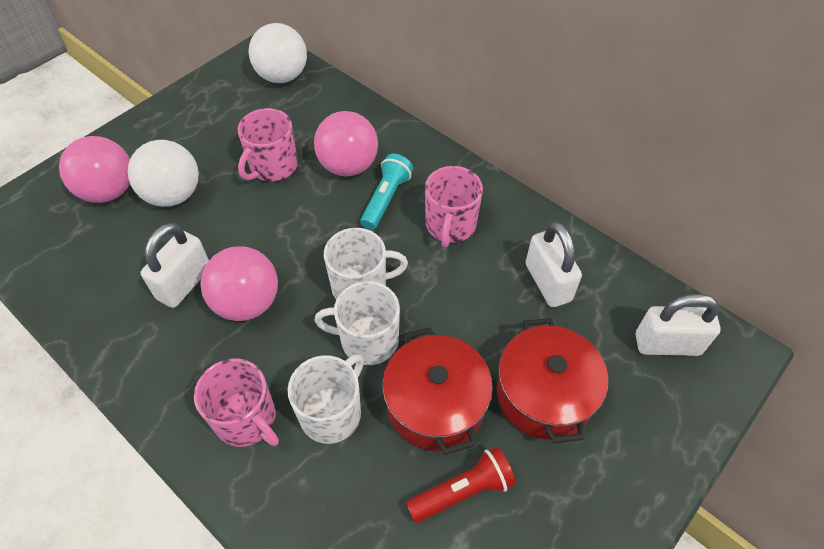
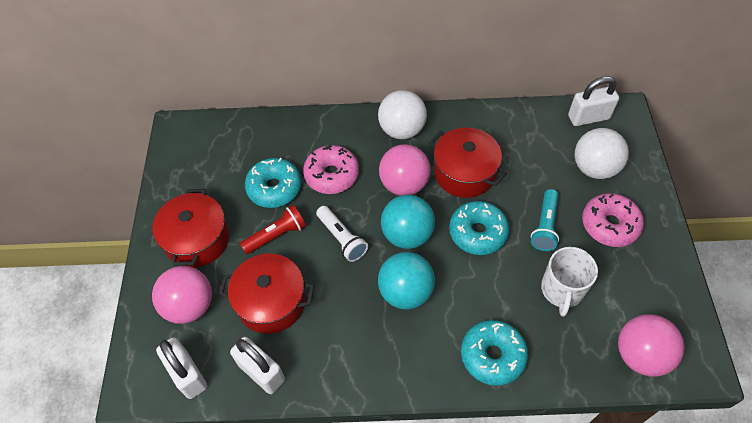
pink donut: none = 0 -> [303,145,359,194] [582,193,644,247] = 2
pink mug: [194,358,279,447] [238,108,298,181] [425,166,483,247] = 3 -> none = 0
red pot: [382,327,493,455] [496,318,608,443] = 2 -> [152,189,229,268] [219,254,314,334] [429,128,507,198] = 3
turquoise ball: none = 0 -> [378,252,435,310] [381,195,435,249] = 2
turquoise donut: none = 0 -> [245,158,301,208] [449,201,509,255] [461,320,528,386] = 3
white flashlight: none = 0 -> [316,206,368,262] = 1
white mug: [288,354,364,444] [314,281,400,365] [324,228,408,299] = 3 -> [541,247,598,317] = 1

